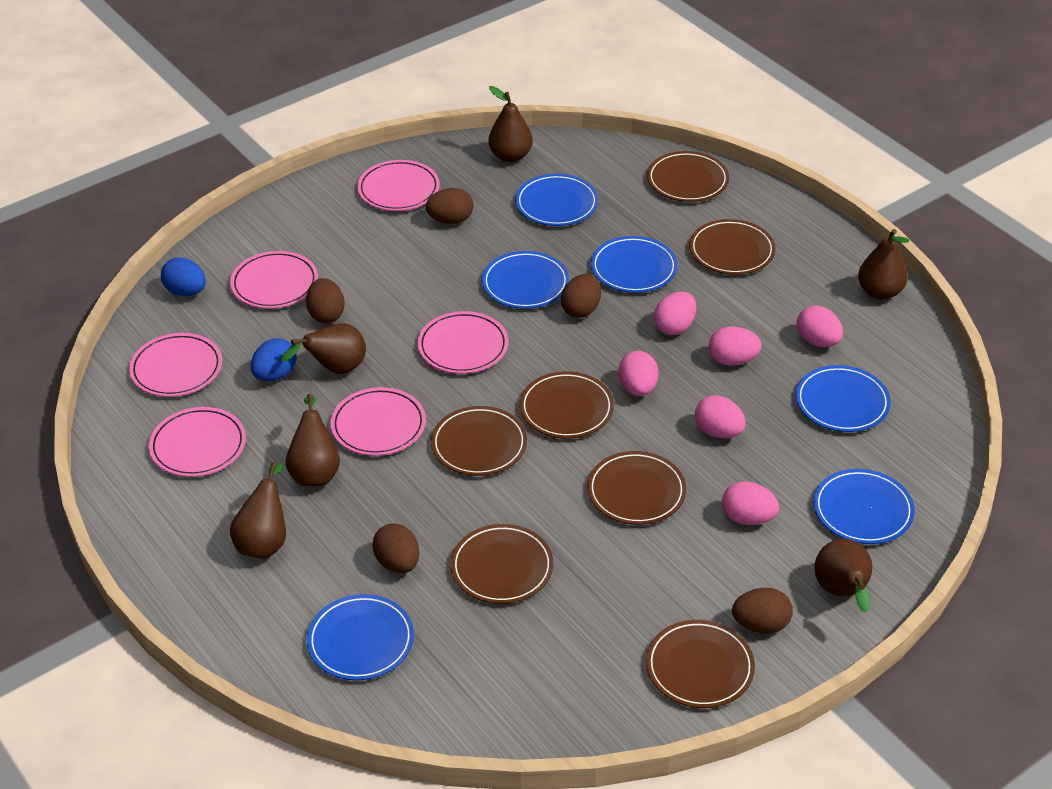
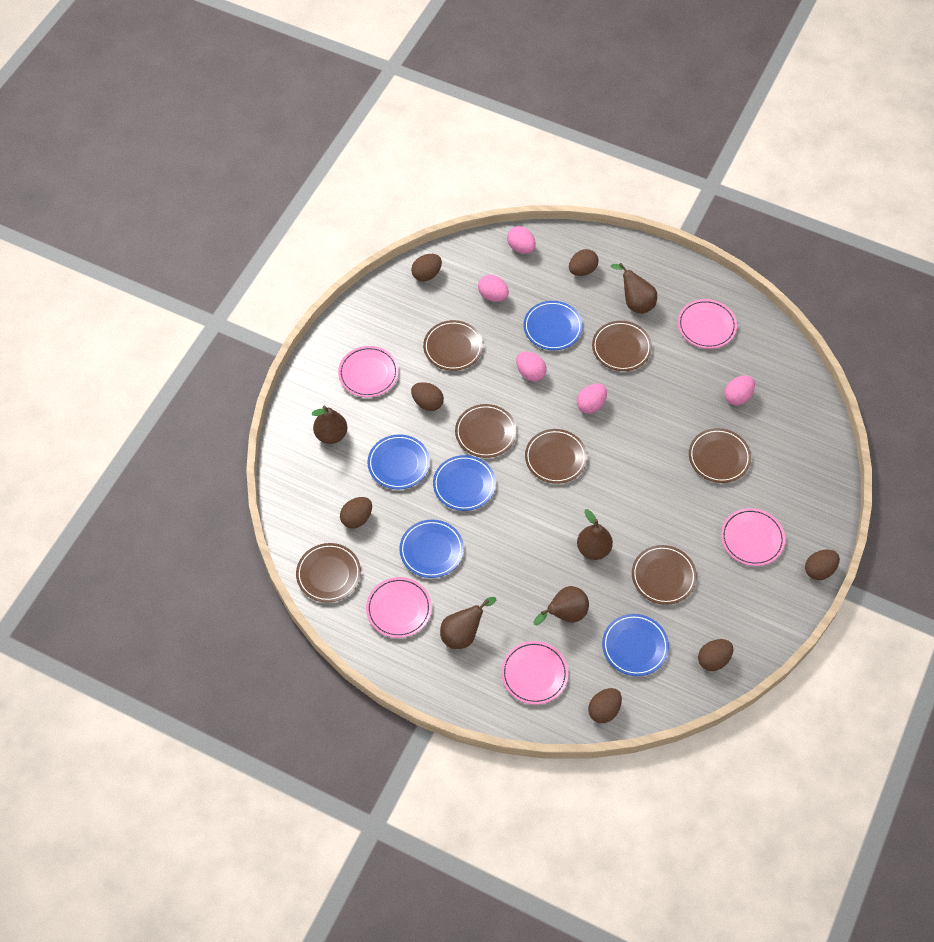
blue egg: [161,257,206,296] [251,338,297,381] = 2 -> none = 0
blue plate: [307,594,414,680] [482,251,569,309] [515,174,598,226] [591,236,678,293] [796,365,891,432] [813,469,915,544] = 6 -> [367,434,430,489] [399,520,464,578] [433,455,496,511] [524,301,583,350] [602,614,669,676] = 5
brown egg: [306,278,345,323] [372,523,419,573] [426,188,473,224] [561,274,601,318] [732,588,793,633] = 5 -> [340,497,372,529] [411,254,442,282] [411,382,444,411] [569,249,598,276] [588,688,622,723] [698,639,733,671] [805,550,840,580] = 7
brown pear: [230,462,286,559] [281,323,366,374] [286,394,340,486] [489,86,533,162] [814,539,872,613] [858,229,910,300] = 6 -> [312,406,347,444] [440,597,496,649] [534,586,589,625] [577,509,613,560] [611,263,657,314] = 5
pink egg: [618,351,659,396] [654,291,696,335] [695,395,746,438] [708,326,762,366] [722,481,779,525] [797,306,843,347] = 6 -> [478,275,509,302] [507,226,536,254] [516,352,547,382] [577,383,607,414] [724,375,755,406] = 5
pink plate: [129,333,222,397] [149,407,246,477] [230,251,318,309] [331,387,426,456] [357,160,440,211] [418,311,508,374] = 6 -> [338,346,399,397] [366,577,432,638] [501,641,568,705] [678,299,737,349] [721,508,785,566] = 5

